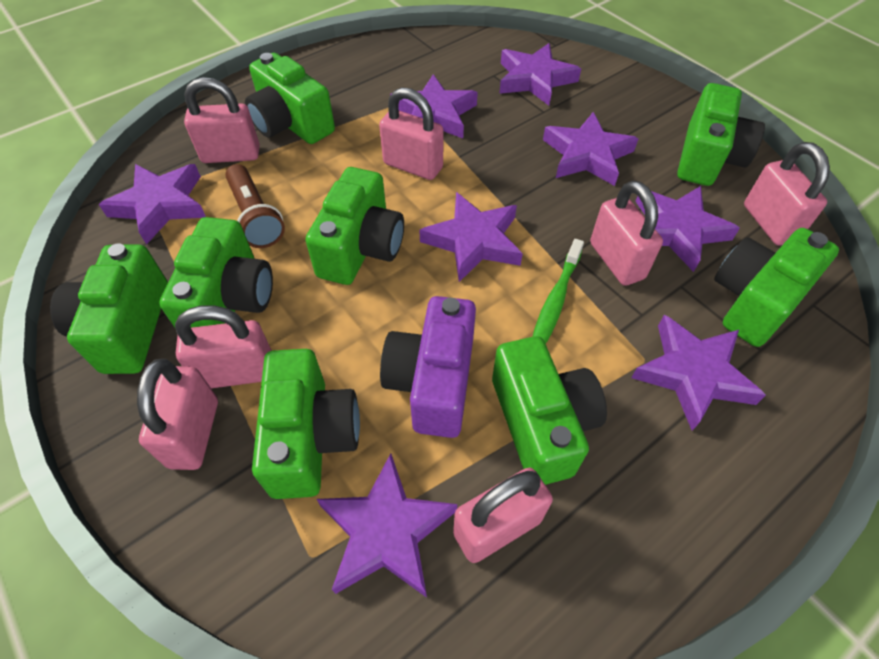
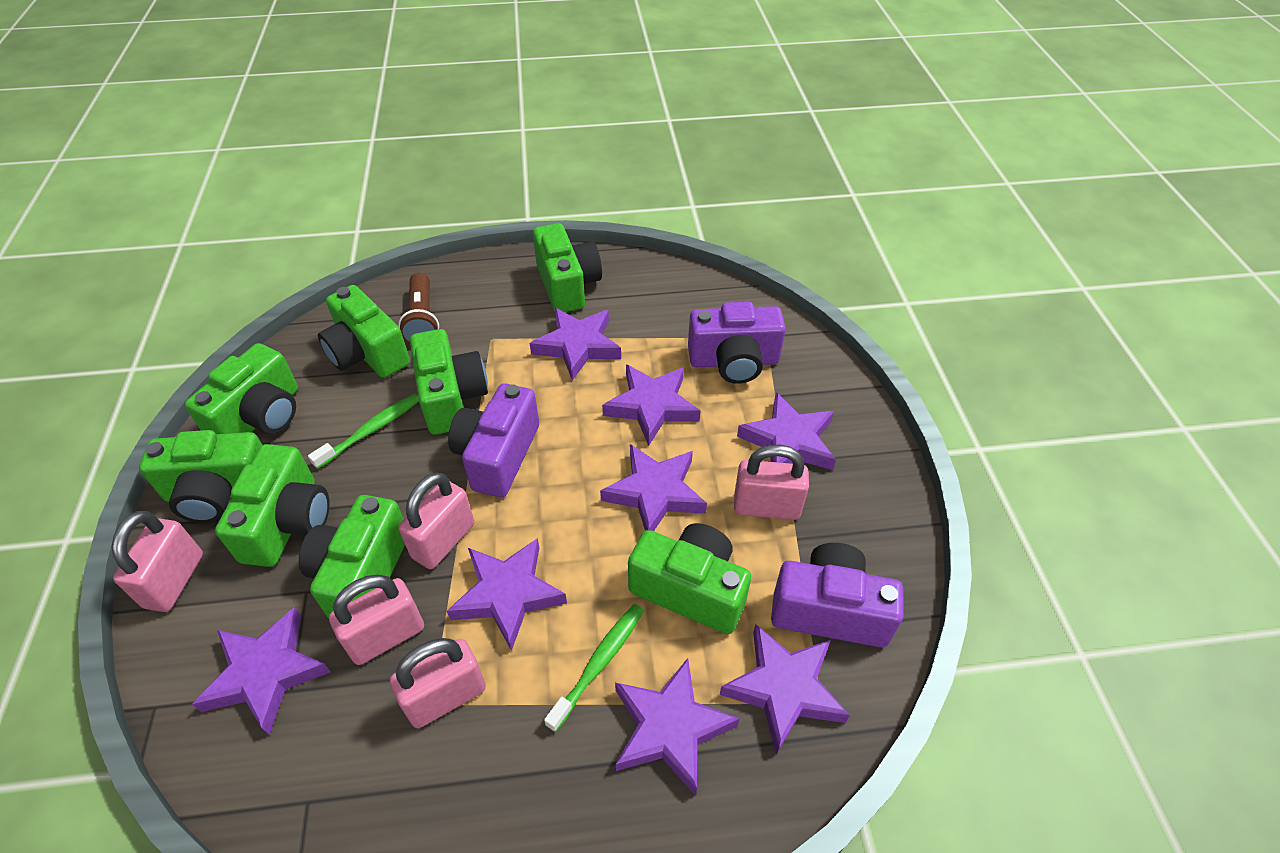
green toothbrush: [532,239,584,344] = 1 -> [308,394,419,469] [544,604,644,732] = 2
pink padlock: [137,359,218,470] [175,305,272,388] [184,77,260,163] [379,87,444,180] [453,467,553,563] [590,181,663,286] [744,142,830,246] = 7 -> [112,511,203,612] [329,574,424,665] [390,638,486,728] [398,472,474,569] [734,444,809,520] = 5
purple camera: [380,296,476,438] = 1 -> [448,383,539,497] [688,302,786,384] [771,543,903,648] = 3

